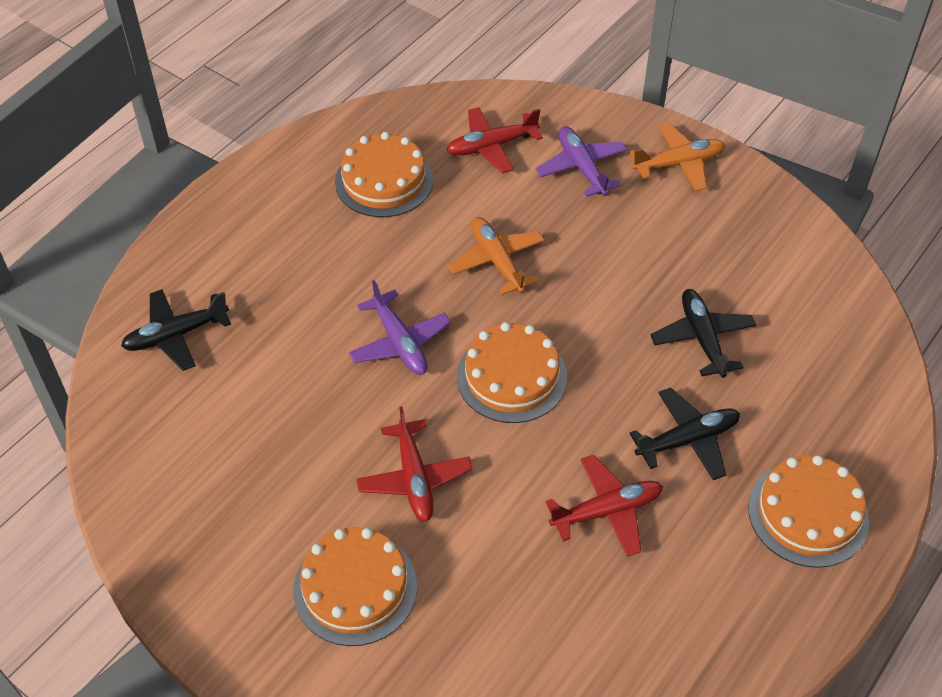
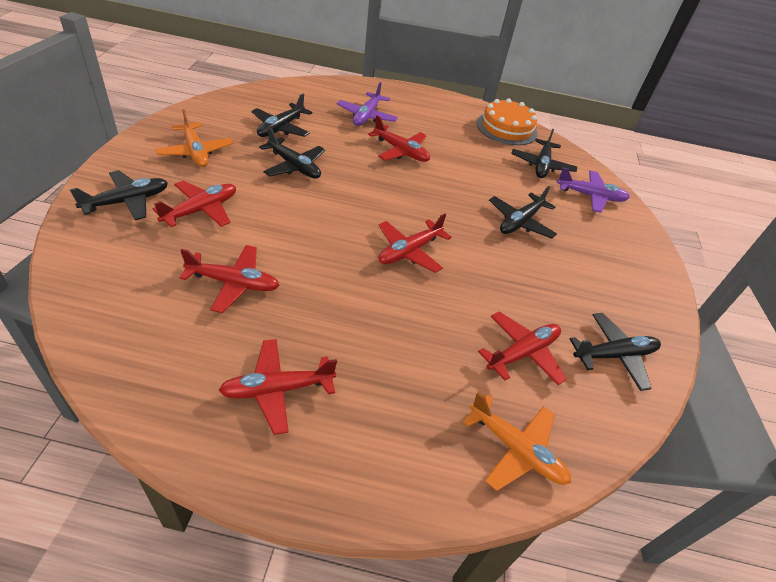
black plane: [121,289,231,371] [629,387,740,480] [651,289,756,378] = 3 -> [70,170,168,220] [251,94,312,137] [259,127,325,179] [489,186,557,239] [511,129,577,178] [570,313,661,391] = 6
orange cake: [293,527,417,646] [335,132,433,217] [457,322,567,423] [748,455,869,568] = 4 -> [477,98,538,145] = 1
red plane: [356,406,473,522] [447,107,543,173] [545,455,663,557] = 3 -> [152,181,236,227] [180,245,280,313] [219,339,337,435] [368,115,430,162] [379,213,452,273] [478,312,567,385] = 6

